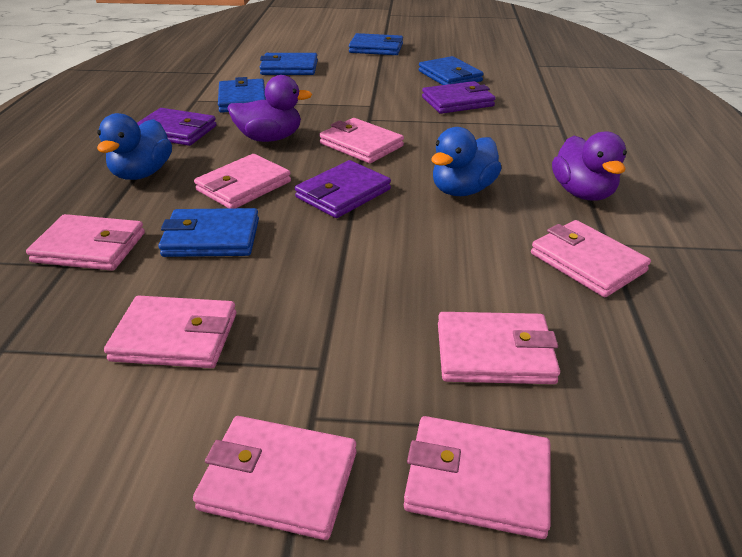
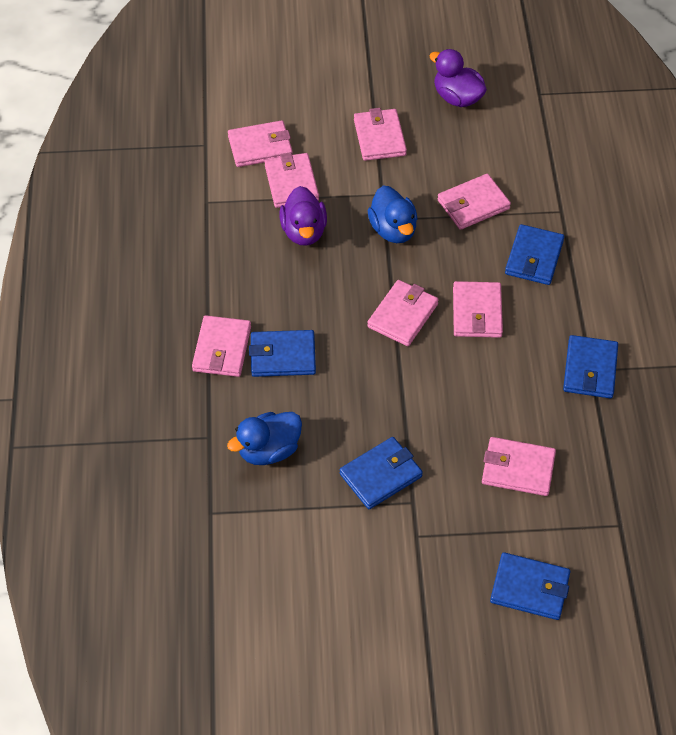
purple wallet: [137,108,217,146] [295,160,391,218] [422,81,496,114] = 3 -> none = 0

